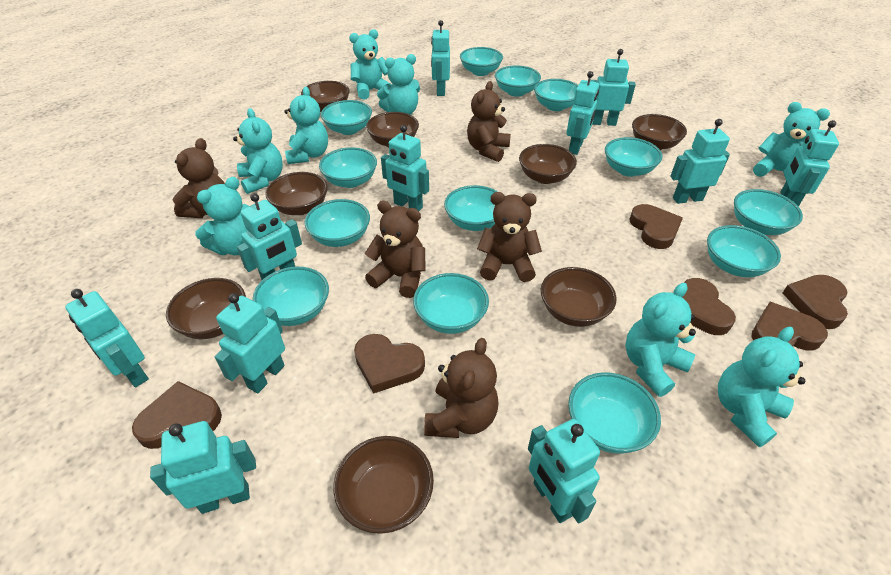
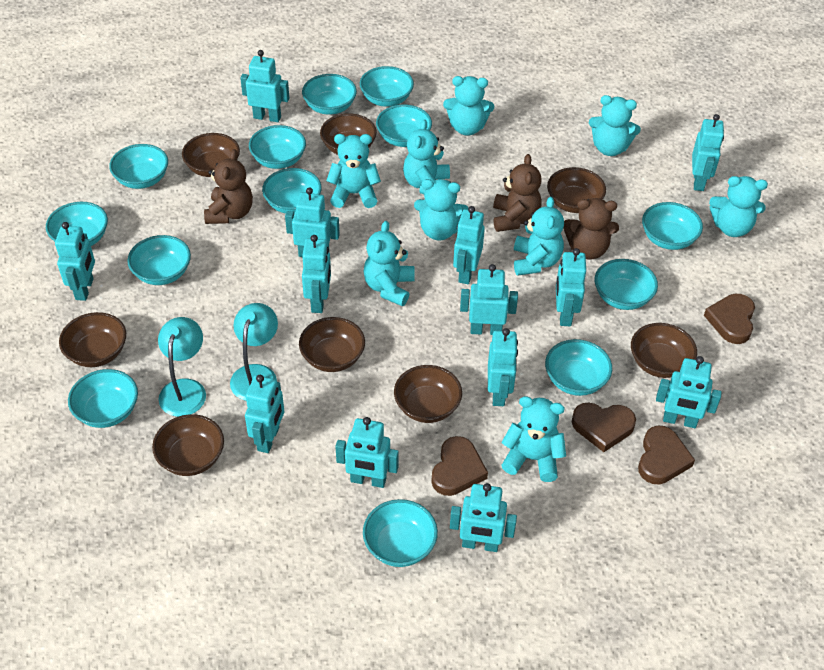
brown heart: [132,381,222,449] [354,334,425,394] [629,204,683,249] [682,278,736,335] [752,302,828,350] [783,275,848,329] = 6 -> [431,436,488,496] [572,403,636,452] [638,425,695,484] [704,294,755,344] = 4
brown teddy bear: [172,138,225,218] [365,200,426,298] [424,338,499,438] [467,81,511,162] [477,192,542,282] = 5 -> [204,149,253,224] [493,154,542,232] [564,198,619,260] = 3
turquoise lamp: none = 0 -> [158,317,206,417] [230,303,278,401] = 2
turquoise robot: [65,289,149,387] [150,421,256,514] [215,293,285,393] [237,193,302,280] [381,125,429,211] [431,20,450,96] [528,419,600,524] [566,71,599,155] [590,49,636,126] [670,119,730,204] [780,120,839,206] = 11 -> [55,222,95,301] [240,50,289,122] [245,375,284,453] [285,187,340,257] [302,235,331,313] [335,417,399,488] [450,483,517,552] [453,206,485,284] [460,264,518,335] [488,328,518,406] [556,248,586,326] [656,356,722,428] [692,114,724,191] = 13
turquoise teddy bear: [195,177,249,255] [233,108,283,194] [284,87,328,164] [349,29,392,100] [377,54,420,115] [625,283,696,397] [718,327,806,447] [753,102,830,181] = 8 -> [327,134,381,208] [363,221,415,306] [403,119,450,194] [414,179,468,240] [443,76,494,136] [501,396,566,482] [514,197,564,276] [589,95,641,156] [709,176,768,237] = 9

